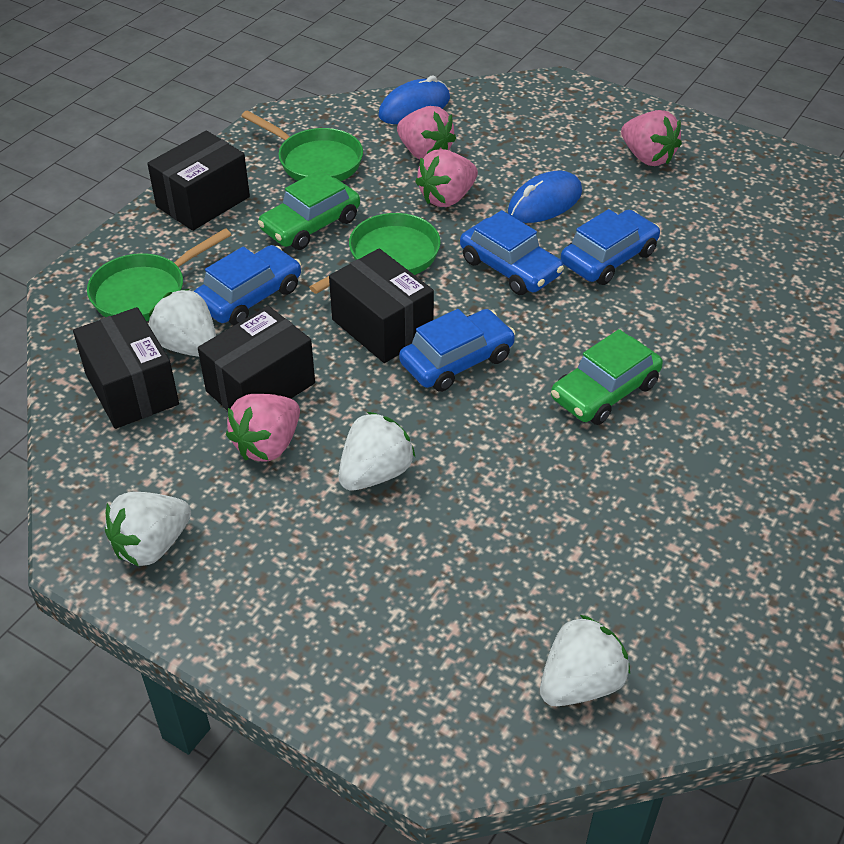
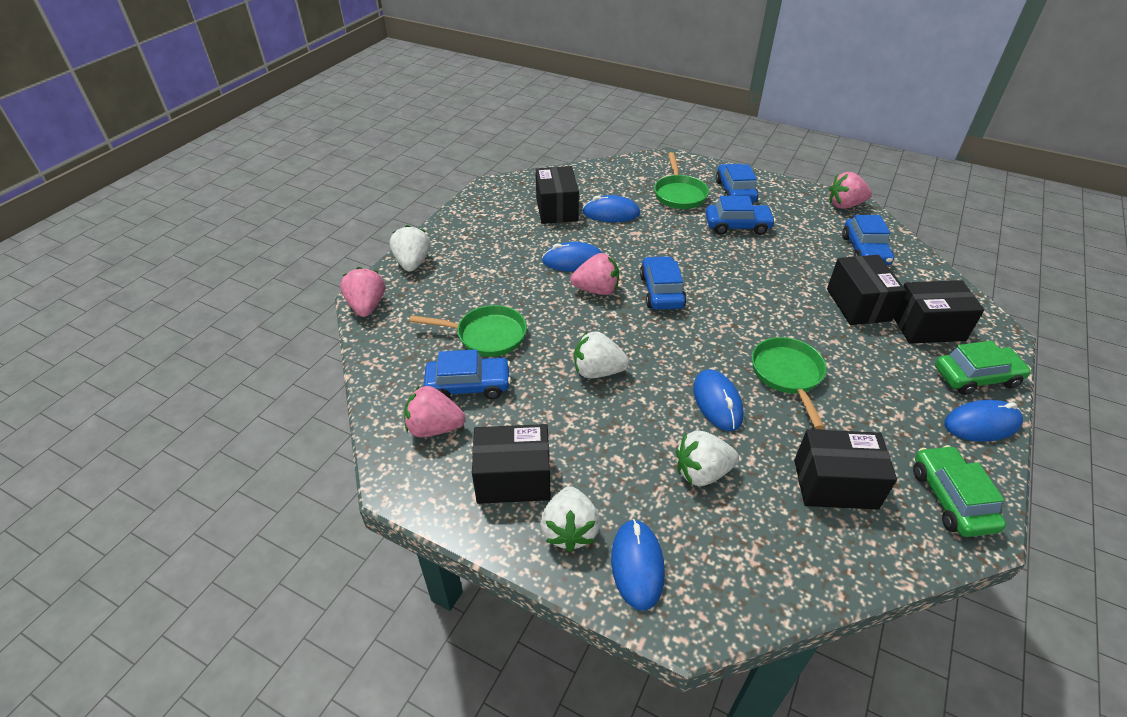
black box: [73,307,179,429] [147,131,250,231] [198,306,315,411] [329,248,434,363] = 4 -> [472,424,551,504] [535,166,579,224] [794,429,897,510] [827,255,906,325] [893,280,984,343] = 5
blue car: [194,245,301,325] [399,309,515,392] [460,210,564,295] [561,209,660,285] = 4 -> [424,350,511,399] [640,256,686,310] [705,196,776,235] [716,164,758,203] [842,215,894,265] = 5
blue mouse: [379,76,450,124] [508,171,582,223] = 2 -> [542,242,602,272] [583,195,640,222] [611,519,665,611] [693,369,744,431] [944,400,1023,442] = 5

